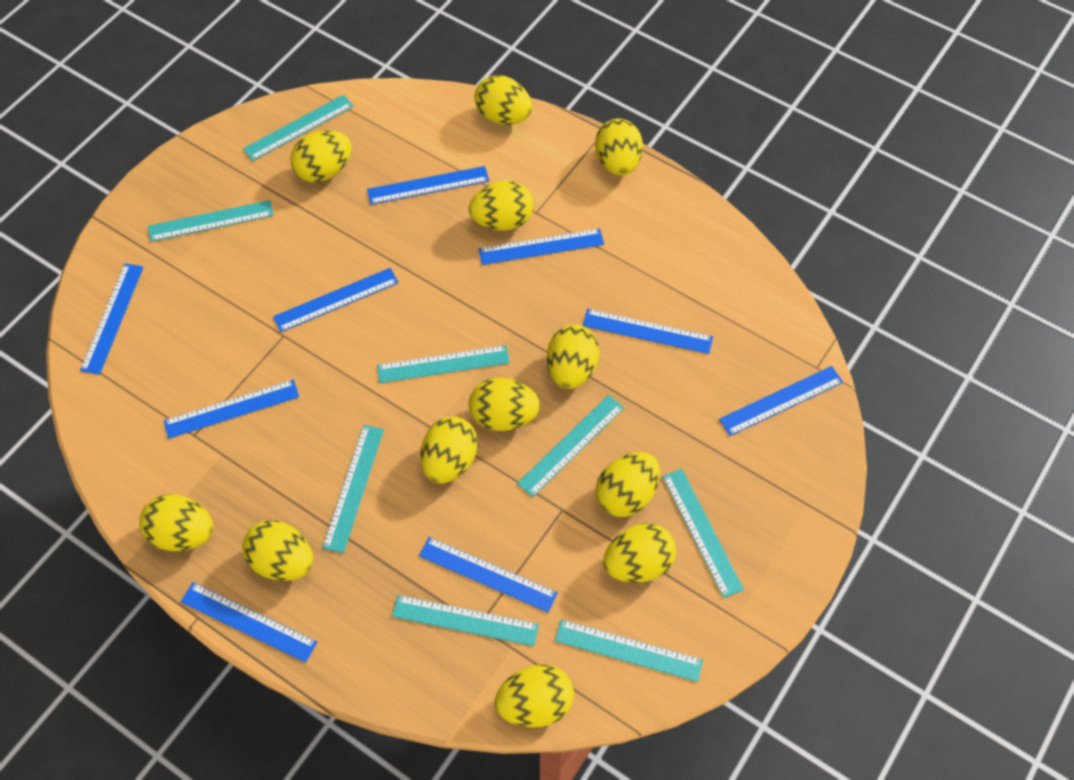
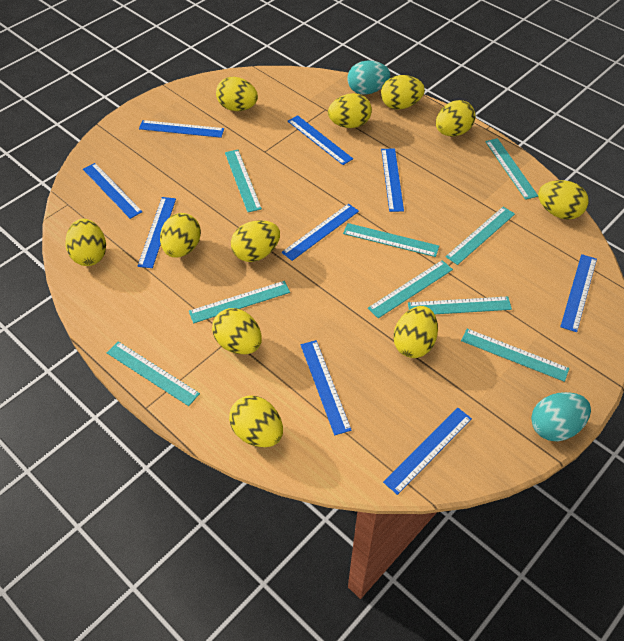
turquoise egg: none = 0 -> [348,61,390,95] [531,392,591,441] = 2
turquoise ruler: [148,200,273,242] [243,95,353,161] [322,425,384,553] [377,345,510,383] [392,595,539,646] [517,395,624,497] [555,619,703,682] [662,469,744,598] = 8 -> [107,341,200,406] [189,281,290,323] [225,150,262,212] [343,223,439,257] [368,260,453,318] [408,296,512,314] [445,207,515,265] [461,329,569,382] [485,138,538,200] = 9
yellow egg: [139,494,214,551] [242,520,313,581] [290,130,352,183] [420,416,478,484] [469,181,534,231] [469,378,540,431] [474,75,532,125] [495,665,574,727] [547,325,600,389] [595,119,643,176] [596,452,660,517] [603,523,676,583] = 12 -> [65,219,106,266] [160,213,201,258] [212,308,262,354] [216,77,258,111] [229,395,283,447] [231,220,280,262] [328,93,372,128] [381,75,425,109] [393,306,438,358] [436,100,475,136] [538,180,589,220] = 11

